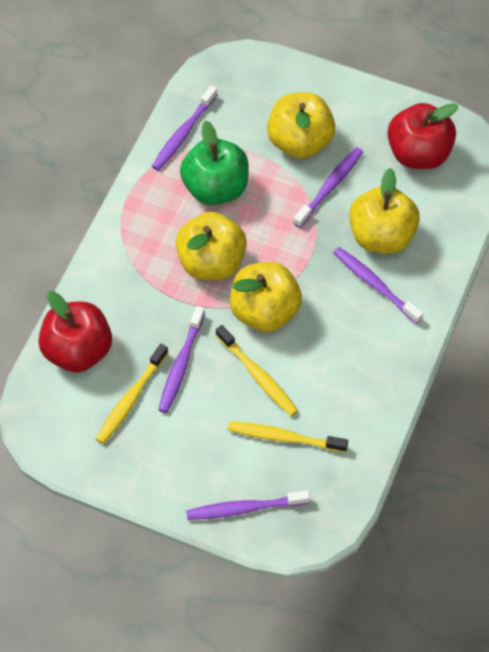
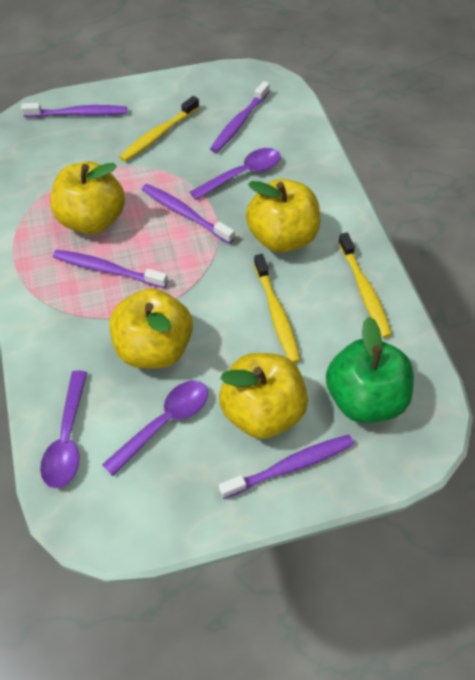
purple spoon: none = 0 -> [40,370,88,488] [102,380,208,476] [190,148,280,200] = 3
red apple: [38,291,112,373] [388,103,458,169] = 2 -> none = 0

